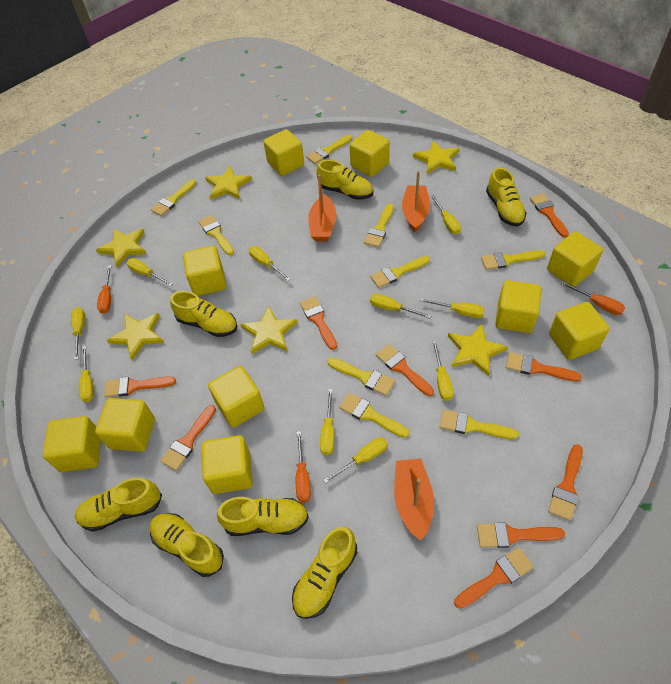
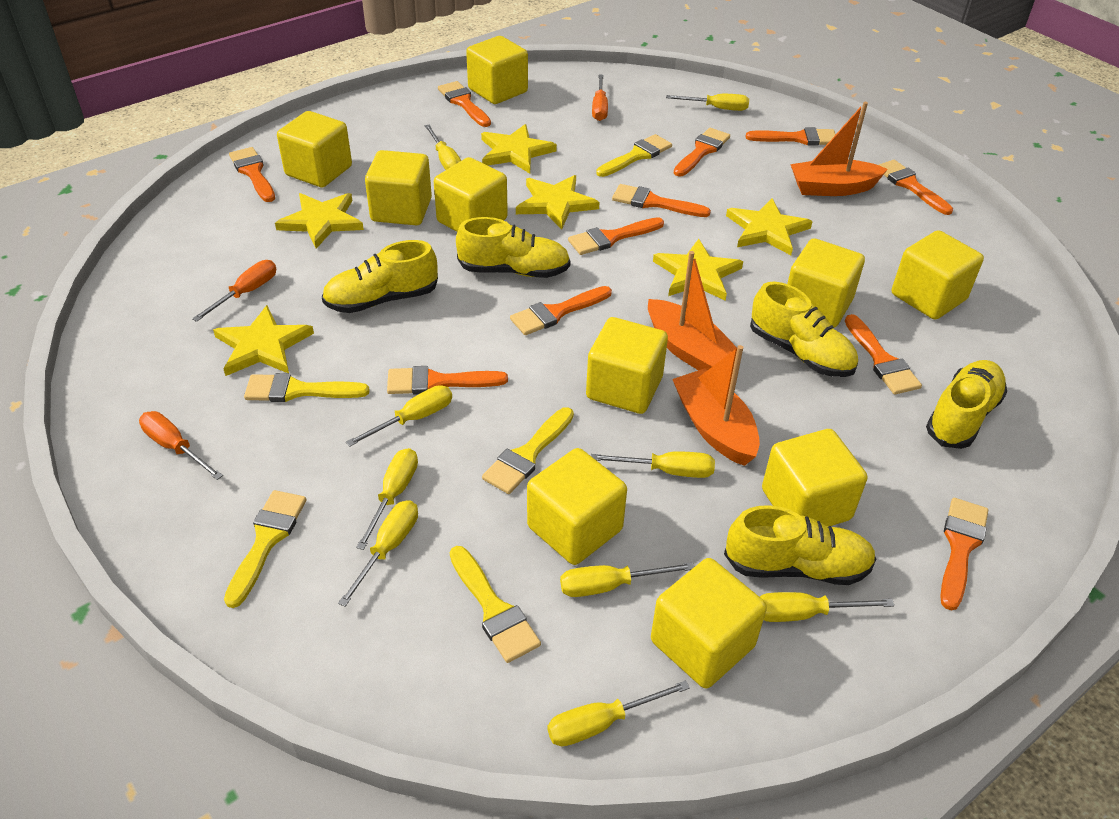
orange brush: [104,376,176,398] [161,405,216,471] [300,296,337,350] [376,344,434,396] [454,547,534,609] [477,522,565,548] [506,352,582,381] [530,193,569,237] [548,444,583,521] = 9 -> [229,147,275,202] [387,366,508,394] [438,81,491,127] [510,286,612,335] [568,217,664,255] [612,184,711,217] [674,128,730,176] [746,127,836,146] [845,314,922,395] [879,160,953,215] [940,498,988,611] = 11
yellow brush: [151,179,196,216] [198,215,234,255] [306,135,352,164] [327,358,395,396] [339,392,409,438] [364,204,394,247] [370,256,430,288] [440,410,519,439] [481,250,546,270] = 9 -> [224,490,306,608] [244,373,370,402] [450,546,541,663] [482,407,574,494] [596,134,672,177] = 5
yellow screwdriver: [71,307,85,360] [79,346,94,402] [126,258,173,286] [249,246,290,281] [320,389,334,455] [323,437,388,484] [370,294,432,318] [420,298,485,318] [431,195,461,234] [432,341,453,401] = 10 -> [338,500,418,607] [346,385,452,447] [356,448,418,550] [425,125,461,170] [547,680,690,746] [560,562,694,597] [591,451,715,478] [666,94,749,111] [760,592,894,622] = 9
yellow shoe: [75,478,162,532] [150,513,224,577] [170,291,237,337] [217,497,309,536] [292,527,357,619] [316,160,373,200] [486,168,527,226] = 7 -> [322,240,438,313] [456,217,570,278] [724,505,876,585] [750,282,858,377] [926,360,1007,449] = 5

